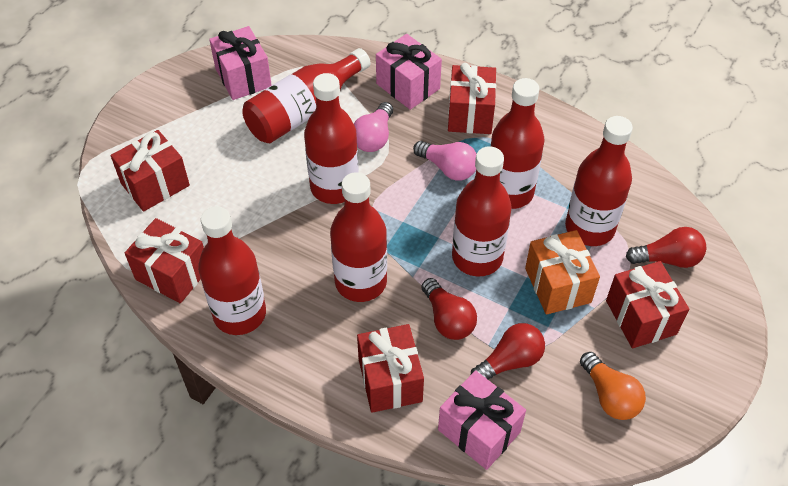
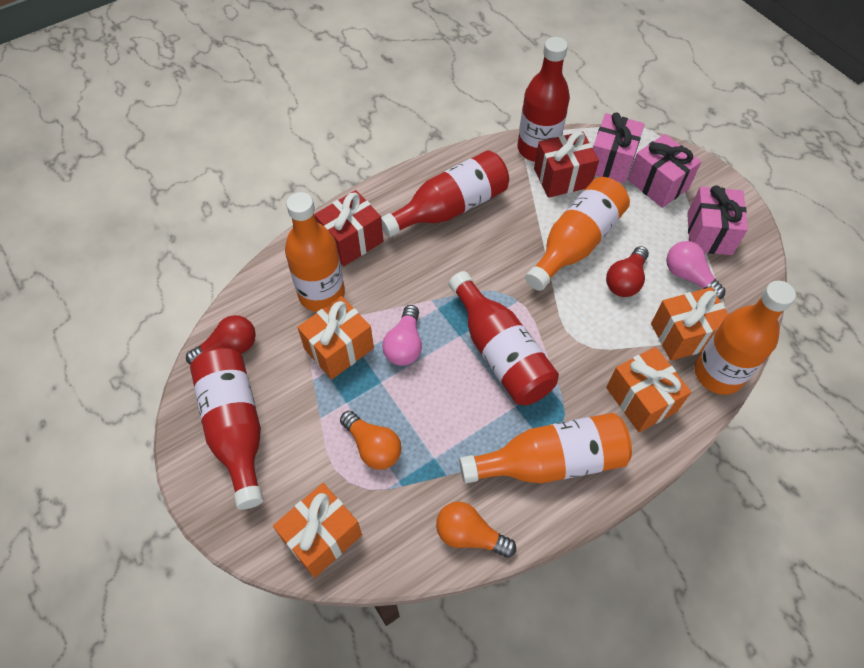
orange bottle: none = 0 -> [285,192,345,312] [459,413,632,484] [525,177,630,291] [695,281,796,395] = 4
orange gift: [525,230,600,315] = 1 -> [273,483,362,578] [297,296,374,379] [606,347,691,432] [651,287,729,361] = 4
orange light bulb: [580,352,646,420] = 1 -> [340,411,401,470] [436,502,516,558] = 2
red bottle: [198,206,266,335] [242,48,371,143] [304,73,359,204] [330,172,387,302] [452,146,512,276] [490,78,544,209] [565,116,633,246] = 7 -> [190,348,263,510] [381,150,509,237] [449,271,559,405] [518,37,570,162] = 4
red gift: [110,130,190,212] [125,218,204,303] [357,324,424,413] [448,63,496,134] [606,261,689,348] = 5 -> [314,190,383,266] [534,131,599,198] = 2
red light bulb: [421,278,477,340] [471,323,545,380] [626,227,706,268] = 3 -> [186,315,256,365] [606,246,649,297] = 2

